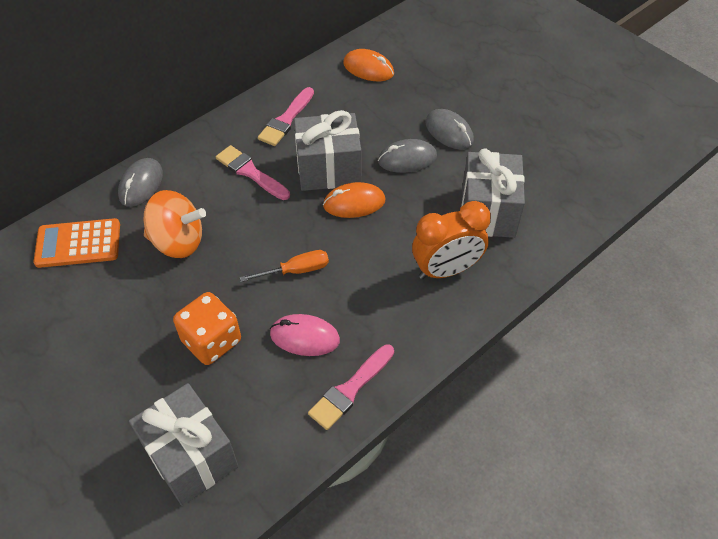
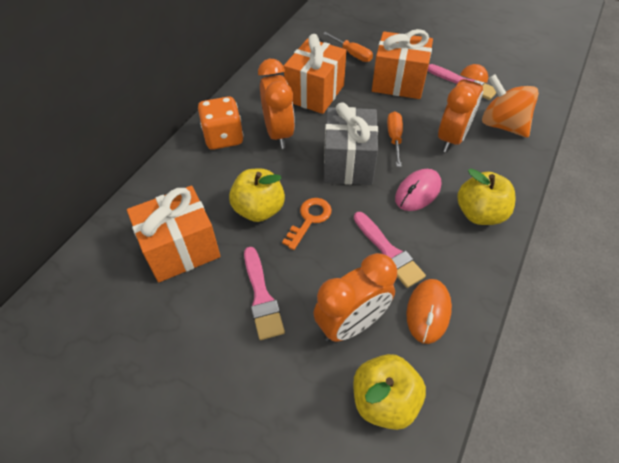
grey gift: [129,383,238,506] [294,110,361,191] [461,149,525,238] = 3 -> [324,102,378,185] = 1
grey mouse: [118,158,163,207] [378,139,437,173] [425,109,474,150] = 3 -> none = 0
orange calculator: [33,218,120,268] = 1 -> none = 0
orange clock: [412,201,491,279] = 1 -> [258,59,295,149] [313,253,397,342] [438,64,488,153] = 3
orange gift: none = 0 -> [127,186,221,282] [284,34,347,114] [372,29,433,99] = 3
orange key: none = 0 -> [282,198,332,250] = 1
orange mouse: [323,182,385,218] [343,49,394,81] = 2 -> [406,279,452,344] = 1
orange screwdriver: [240,250,329,282] = 1 -> [323,32,373,62] [387,111,403,167] = 2
yellow apple: none = 0 -> [229,168,285,222] [353,354,426,430] [458,169,515,225] = 3

